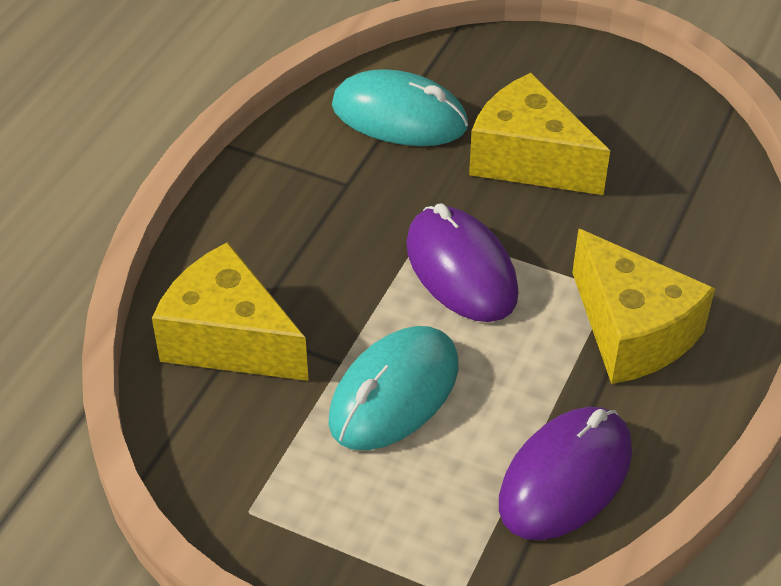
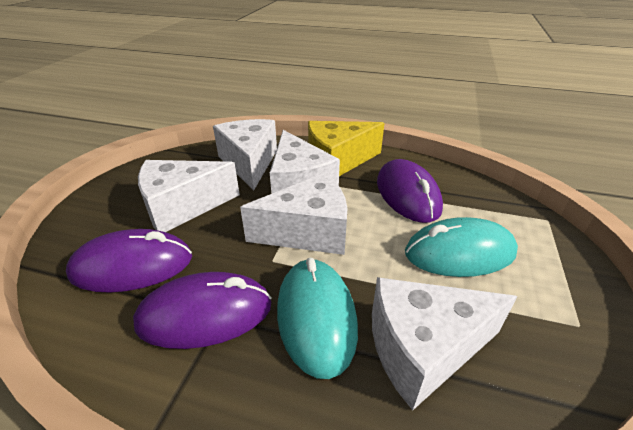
purple mouse: [406,203,519,322] [499,407,632,540] = 2 -> [66,229,192,293] [133,272,272,349] [377,159,443,223] = 3
white cheese: none = 0 -> [138,160,240,232] [213,119,277,190] [240,173,348,255] [270,130,340,194] [372,277,518,410] = 5
yellow cheese: [152,242,309,381] [469,73,610,195] [572,229,715,384] = 3 -> [308,121,384,176] = 1

